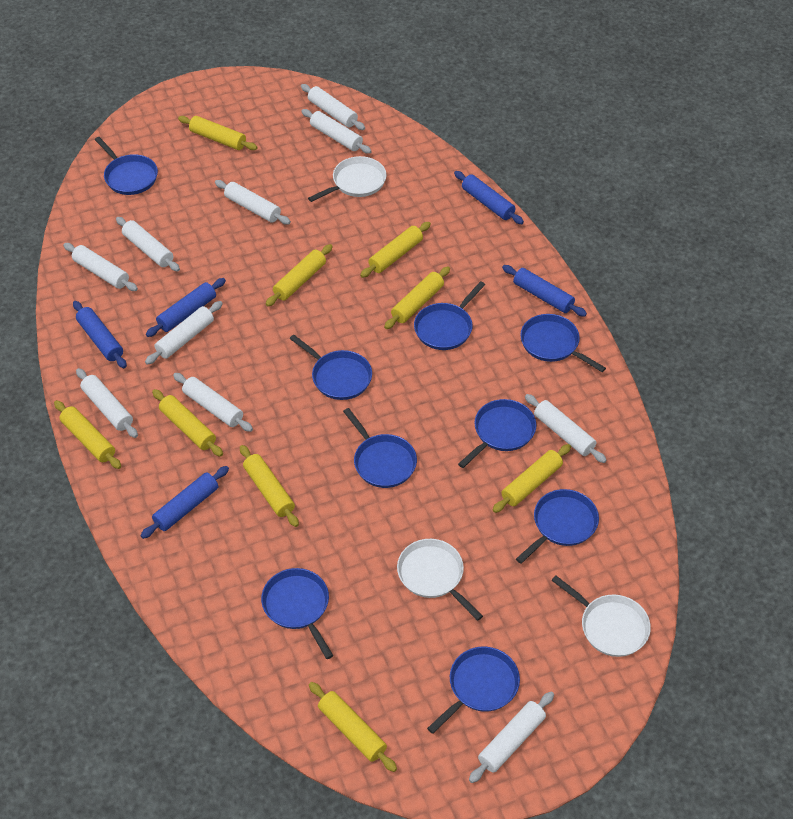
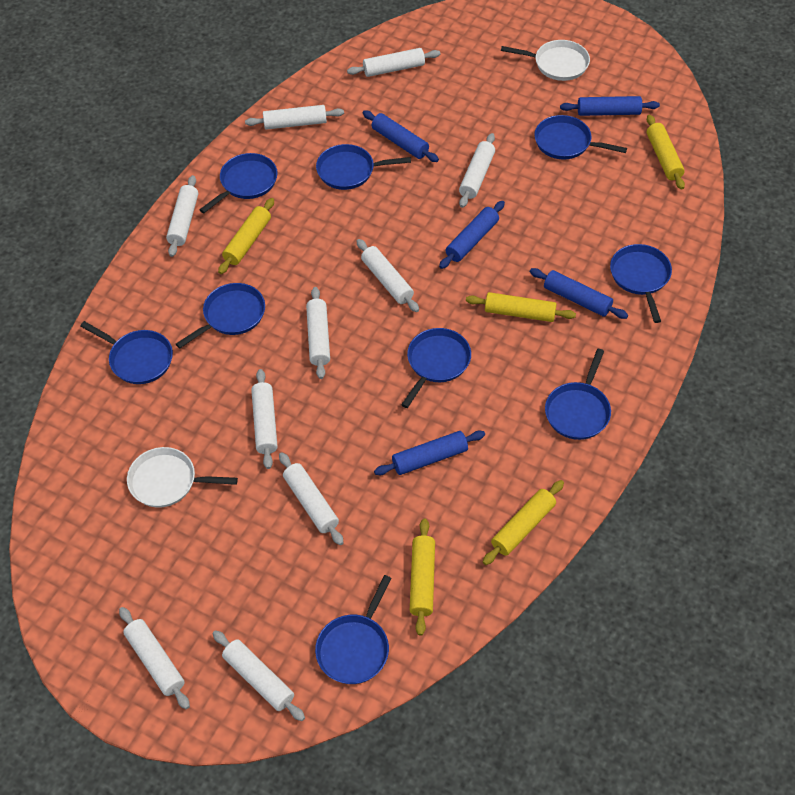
white pan: [308,156,387,202] [397,539,483,621] [551,576,651,657] = 3 -> [127,447,238,508] [501,40,590,81] = 2
yellow rolling pin: [54,400,121,469] [152,389,223,457] [178,116,257,150] [240,445,299,527] [265,244,333,307] [309,682,397,772] [360,222,431,278] [384,267,450,329] [493,444,571,513] = 9 -> [218,198,274,274] [410,519,435,636] [466,292,576,322] [483,480,564,565] [647,115,685,190] = 5

